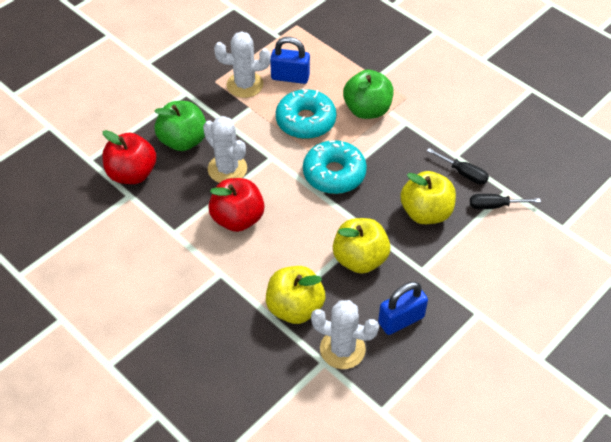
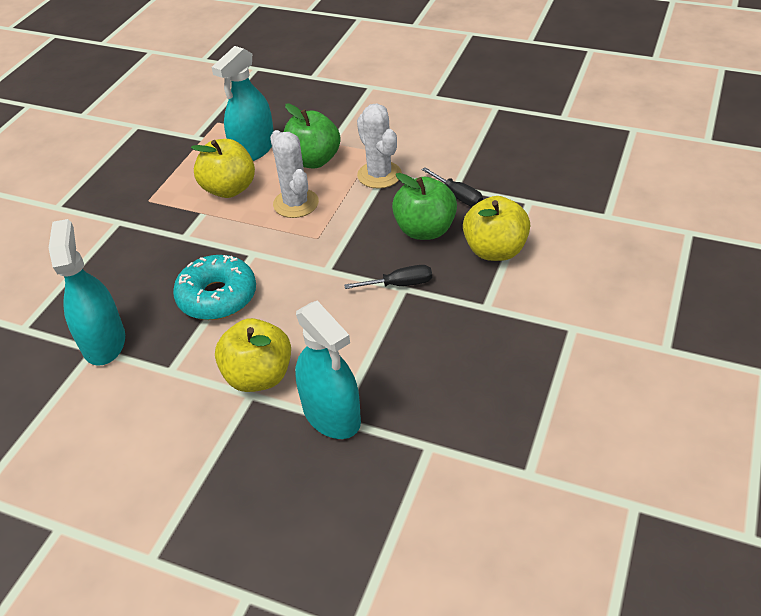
blue padlock: [270,37,310,84] [378,282,428,335] = 2 -> none = 0
red apple: [102,130,156,184] [208,178,264,232] = 2 -> none = 0
turquoise donut: [276,89,336,139] [303,140,367,194] = 2 -> [173,255,256,320] = 1
turquoise spray bottle: none = 0 -> [49,219,125,366] [211,46,274,161] [295,301,361,439] = 3
white cactus: [203,116,247,183] [214,31,271,98] [311,300,379,369] = 3 -> [270,130,319,218] [357,103,402,188] = 2

